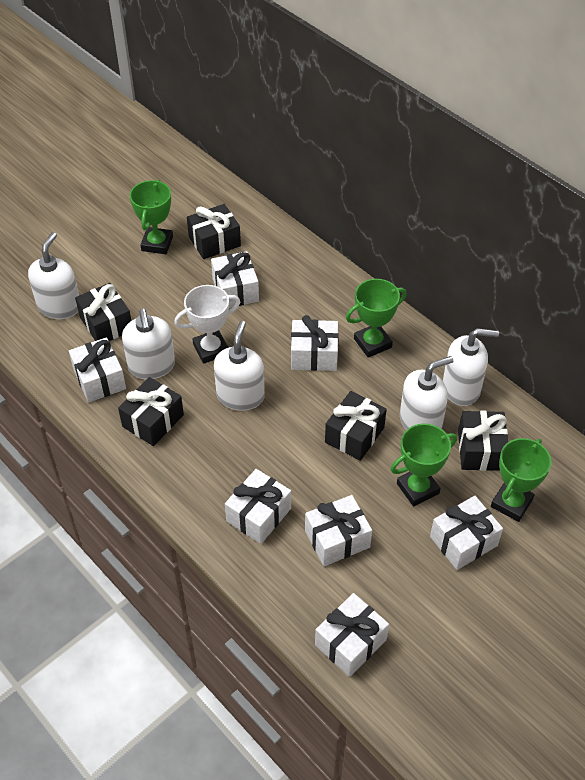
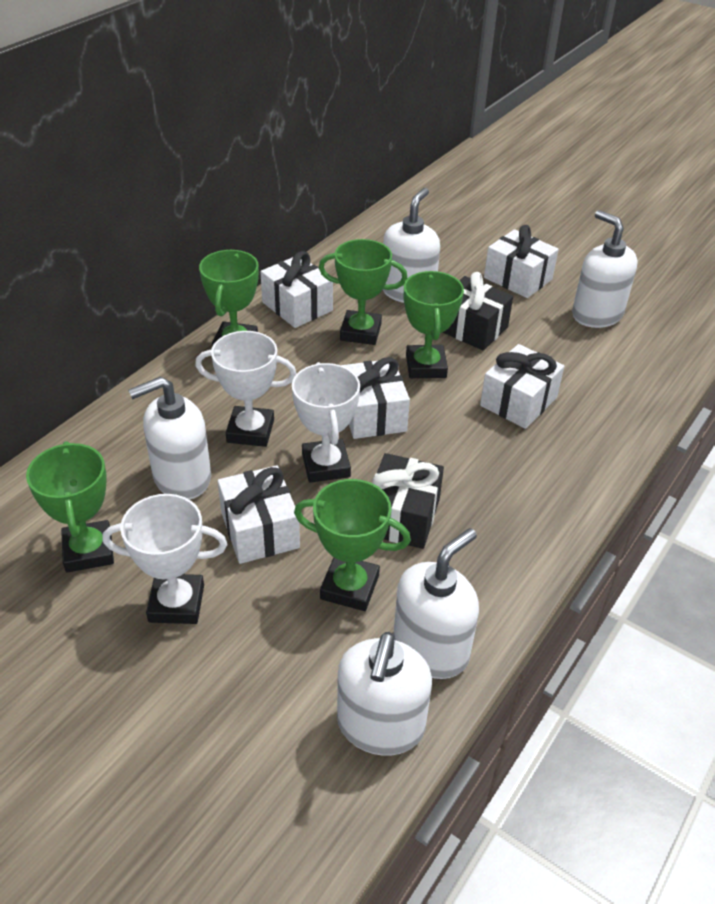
black gift: [75,283,131,341] [118,377,184,446] [187,204,241,259] [325,391,387,461] [458,411,508,471] = 5 -> [372,453,444,549] [442,272,513,351] = 2
green trophy: [130,180,173,254] [346,279,407,358] [390,424,457,507] [491,438,552,522] = 4 -> [26,441,114,573] [199,250,259,346] [294,479,411,611] [319,239,407,345] [404,271,464,378] = 5
white gift: [69,337,126,403] [211,251,259,308] [225,469,291,544] [291,315,339,371] [305,495,372,566] [315,593,389,677] [430,496,503,570] = 7 -> [217,465,300,564] [260,251,333,328] [341,357,410,439] [480,344,564,429] [484,225,559,298] = 5
white trophy: [174,285,240,364] = 1 -> [103,494,227,624] [195,331,297,447] [292,362,360,483] = 3

